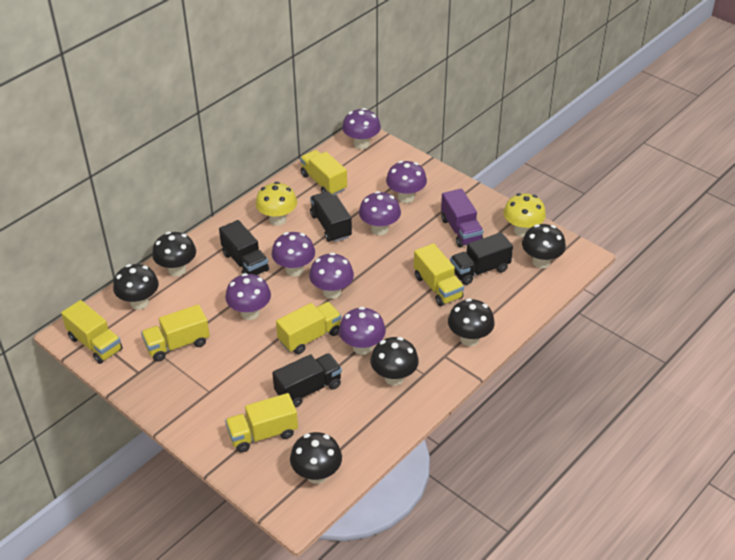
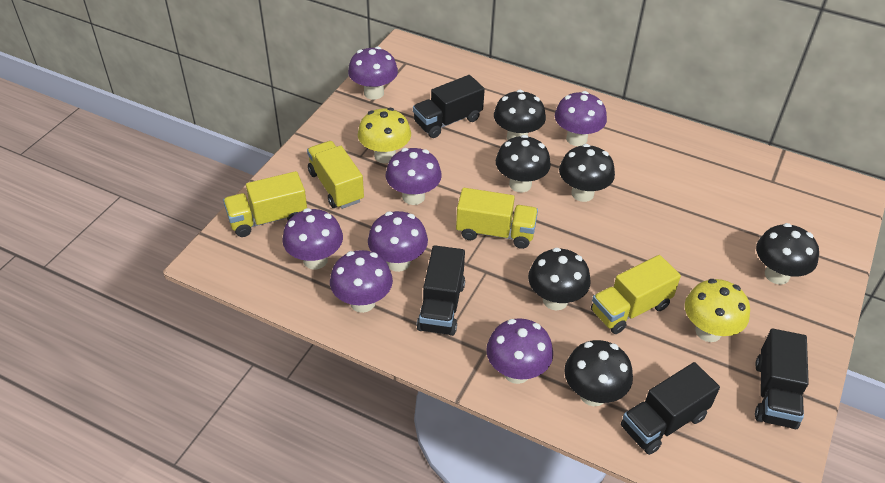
purple truck: [441,189,483,247] = 1 -> none = 0
yellow truck: [61,300,123,364] [141,304,210,361] [225,393,298,453] [276,302,342,354] [300,150,347,196] [414,243,464,306] = 6 -> [223,171,307,237] [307,141,364,209] [456,188,538,249] [591,255,681,334] = 4

